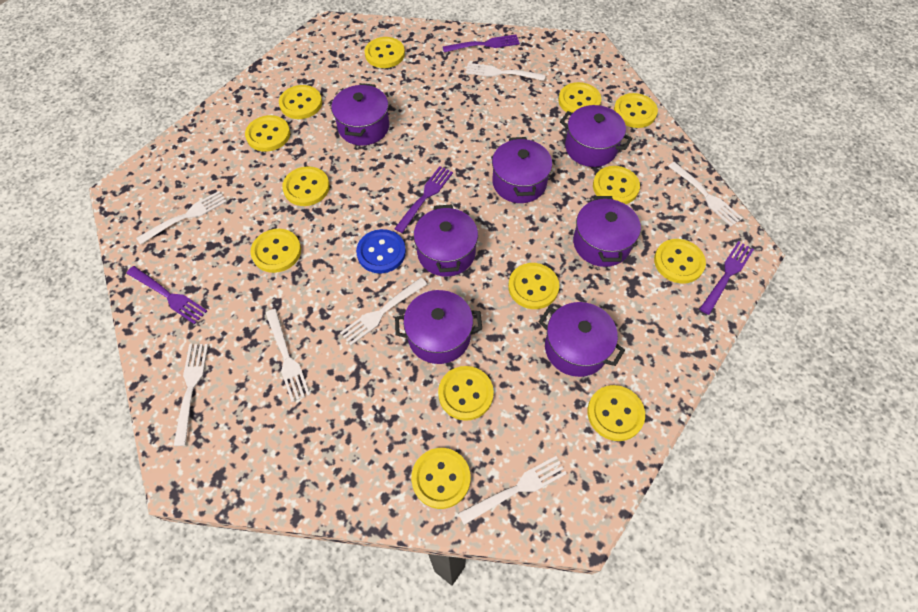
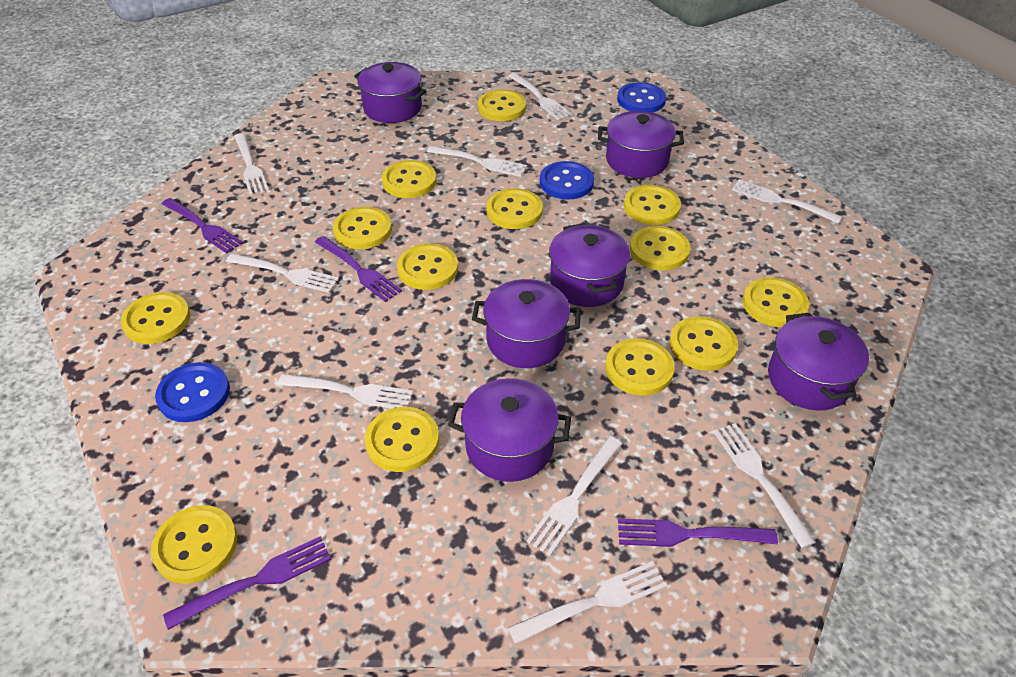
blue button: [356,229,406,273] = 1 -> [155,362,230,422] [540,161,594,200] [617,82,666,113] = 3
purple pot: [331,83,389,146] [395,290,482,364] [414,205,478,277] [492,137,552,203] [538,302,625,377] [560,105,633,167] [573,196,641,267] = 7 -> [354,62,427,123] [448,378,571,482] [472,279,581,368] [549,223,630,307] [598,111,684,178] [768,313,869,411] = 6
white fork: [136,191,227,245] [174,344,208,446] [266,309,310,402] [340,277,427,345] [458,456,567,525] [465,63,545,81] [668,162,743,226] = 7 -> [226,254,339,293] [234,133,269,195] [278,374,413,408] [427,146,527,177] [508,73,572,121] [508,561,667,644] [526,436,622,556] [713,423,816,548] [732,179,842,223] = 9

